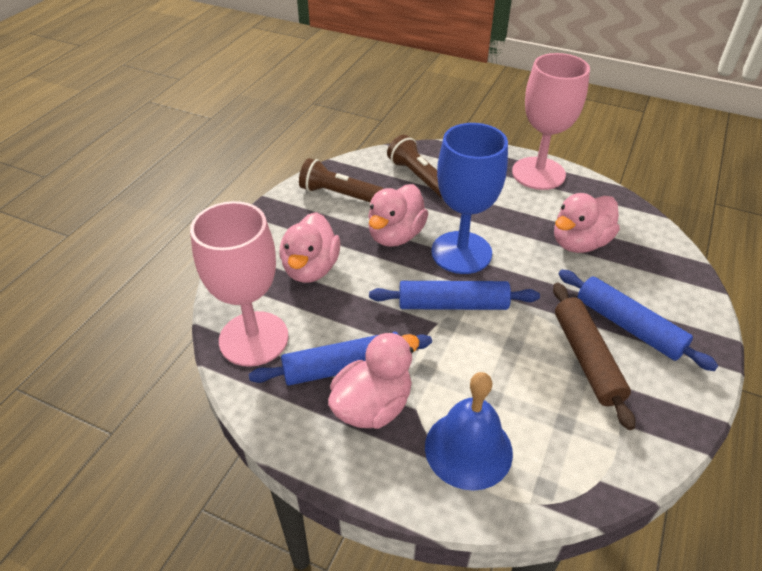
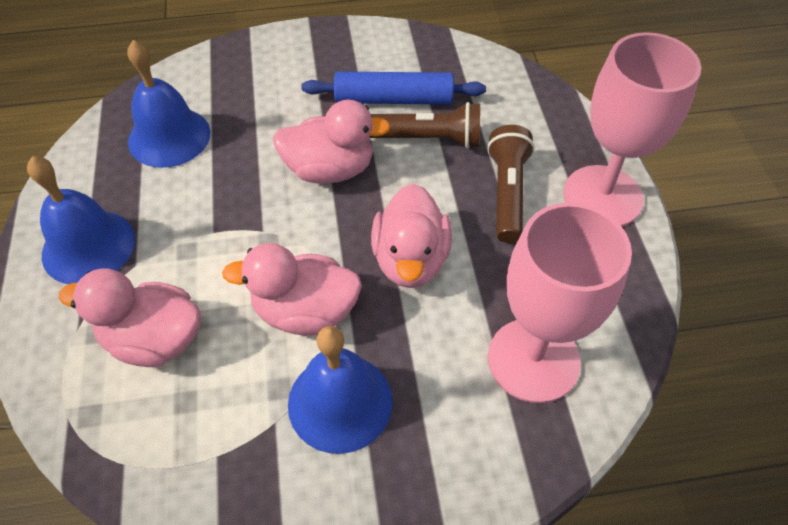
blue bell: [425,372,513,491] = 1 -> [27,156,135,284] [128,40,211,168] [288,326,393,454] = 3
blue goblet: [431,123,508,274] = 1 -> none = 0
blue rolling pin: [249,332,432,385] [369,281,540,310] [558,270,718,371] = 3 -> [301,71,486,105] = 1
brown rolling pin: [553,283,635,430] = 1 -> none = 0

